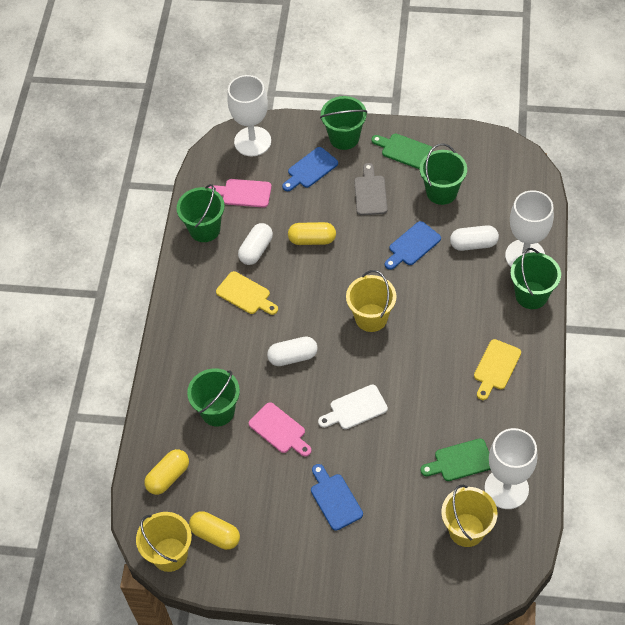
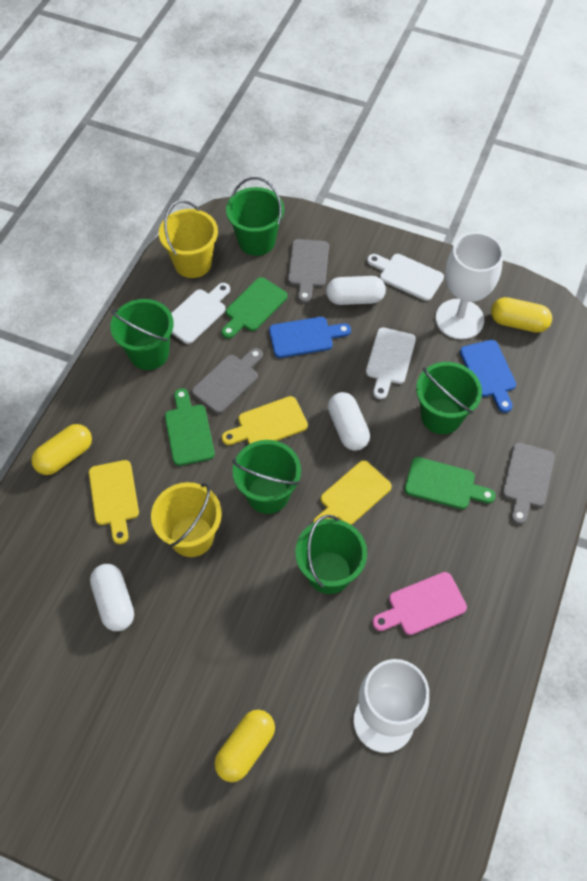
blue cutting board: [282,147,338,191] [311,464,363,531] [385,221,441,270] = 3 -> [269,317,351,358] [460,340,516,413] = 2
green cutting board: [371,134,433,169] [420,438,491,481] = 2 -> [165,388,215,466] [222,277,288,339] [405,457,496,509] = 3
grey cutting board: [354,163,387,215] = 1 -> [192,348,263,414] [288,239,329,303] [502,442,555,525] = 3
pink cutting board: [209,179,272,208] [249,402,312,457] = 2 -> [372,572,467,635] = 1
white cutting board: [318,385,388,429] = 1 -> [171,283,230,344] [366,327,416,399] [367,254,444,301] = 3
white goblet: [227,75,271,156] [485,428,537,509] [505,190,554,267] = 3 -> [354,659,429,753] [435,232,503,340] = 2
yellow bucket: [136,512,192,572] [346,270,397,332] [441,485,497,547] = 3 -> [151,482,222,557] [159,200,218,278] = 2
yellow cutting board: [216,271,278,315] [474,339,521,400] = 2 -> [89,460,139,544] [222,396,308,445] [313,461,392,525] = 3

